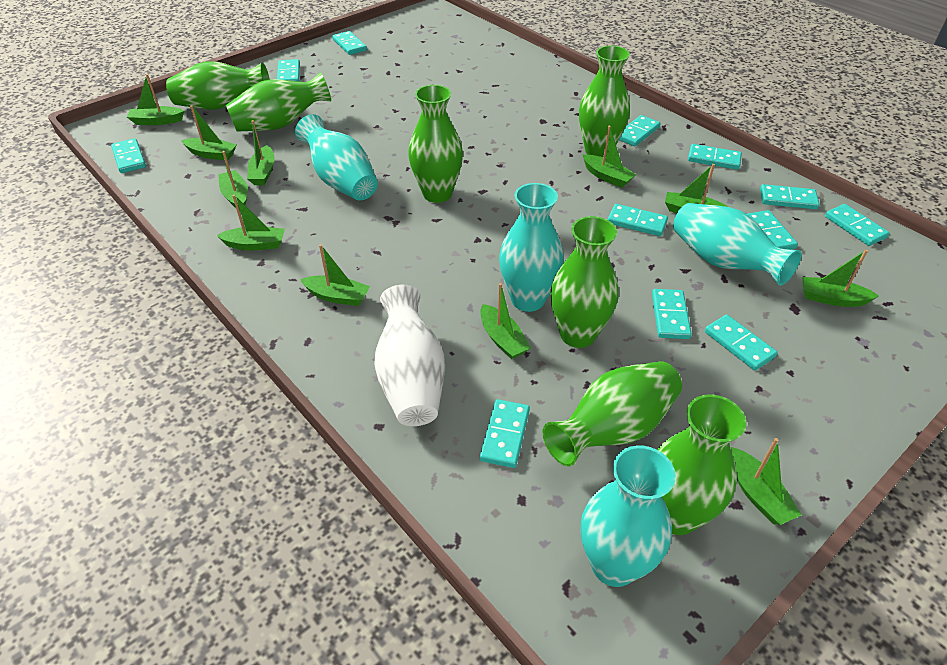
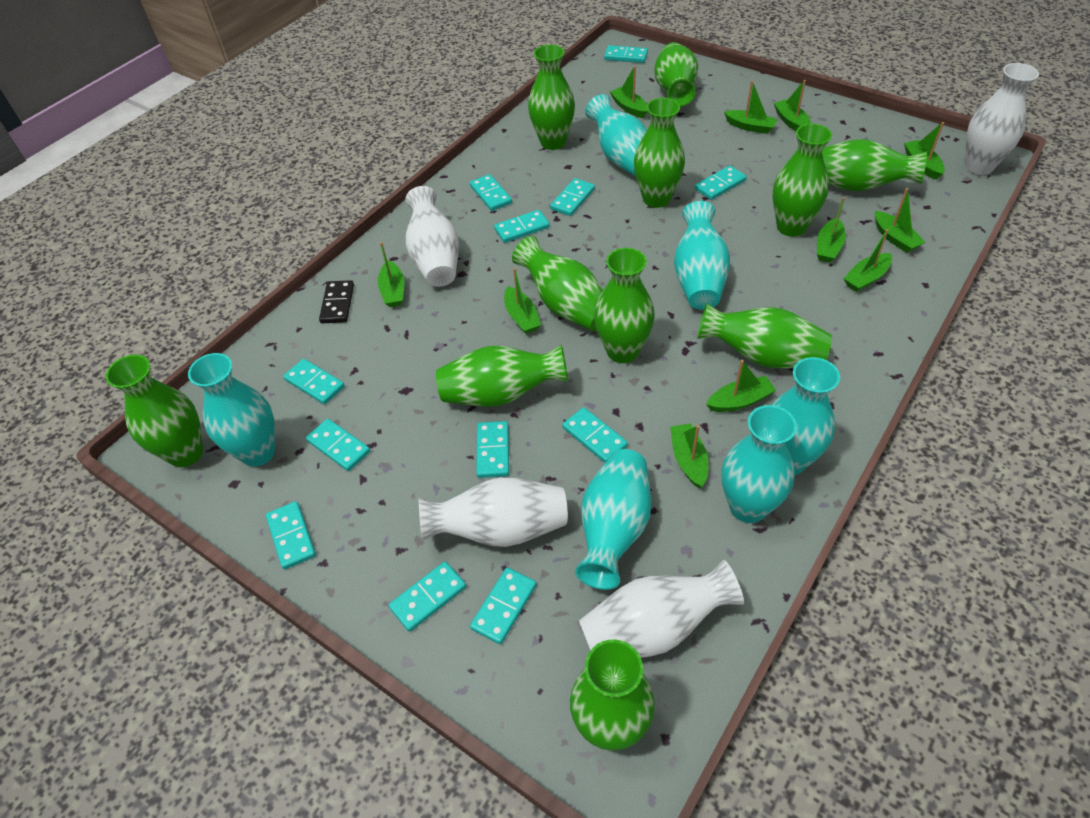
black domino: none = 0 -> [319,280,354,323] = 1
green vase: [166,61,270,110] [226,72,331,132] [408,85,463,203] [543,361,682,466] [550,216,619,348] [579,45,630,157] [657,394,746,535] = 7 -> [106,355,203,467] [436,345,568,407] [512,236,603,331] [528,45,575,150] [570,639,655,750] [594,248,655,363] [634,98,685,208] [654,42,698,106] [697,303,832,368] [773,124,832,237] [822,139,927,191] = 11
turquoise vase: [295,114,378,201] [499,183,564,312] [581,445,676,587] [673,203,802,285] = 4 -> [188,353,275,467] [575,449,652,590] [585,94,647,177] [674,201,730,310] [722,405,797,523] [772,357,840,475] = 6
white vase: [374,285,445,426] = 1 -> [405,186,459,287] [418,477,568,547] [579,560,744,658] [965,63,1039,175] = 4

